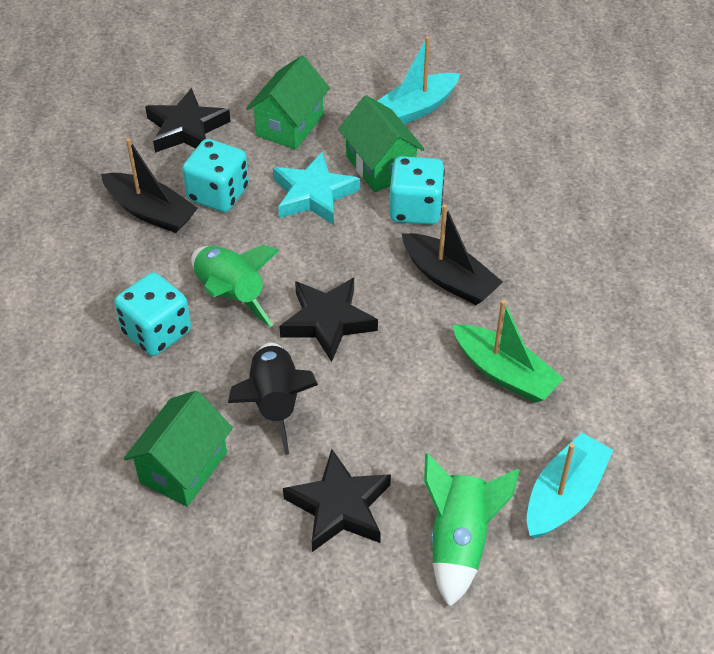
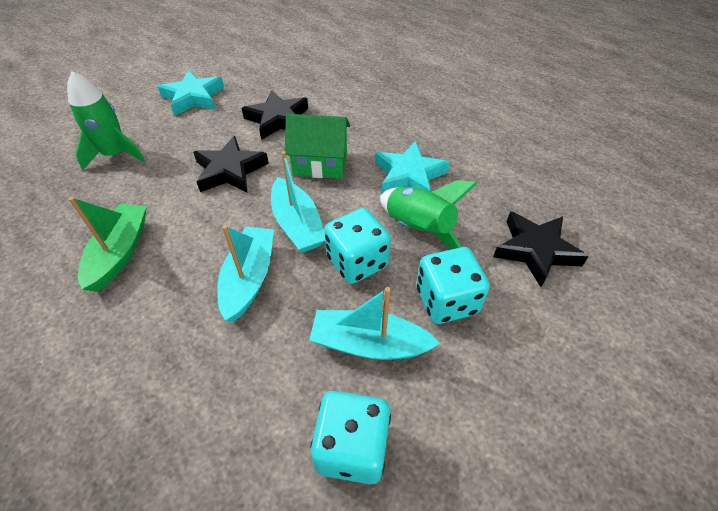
black boat: [101,138,198,233] [401,204,503,305] = 2 -> none = 0
black rocket: [228,343,318,455] = 1 -> none = 0
green house: [124,391,233,507] [246,55,330,150] [338,95,425,192] = 3 -> [284,114,350,179] = 1
turquoise boat: [377,36,460,124] [527,433,613,539] = 2 -> [217,225,274,322] [271,151,325,253] [309,287,440,360] = 3
turquoise star: [273,151,360,225] = 1 -> [157,70,224,116] [375,141,450,193] = 2

